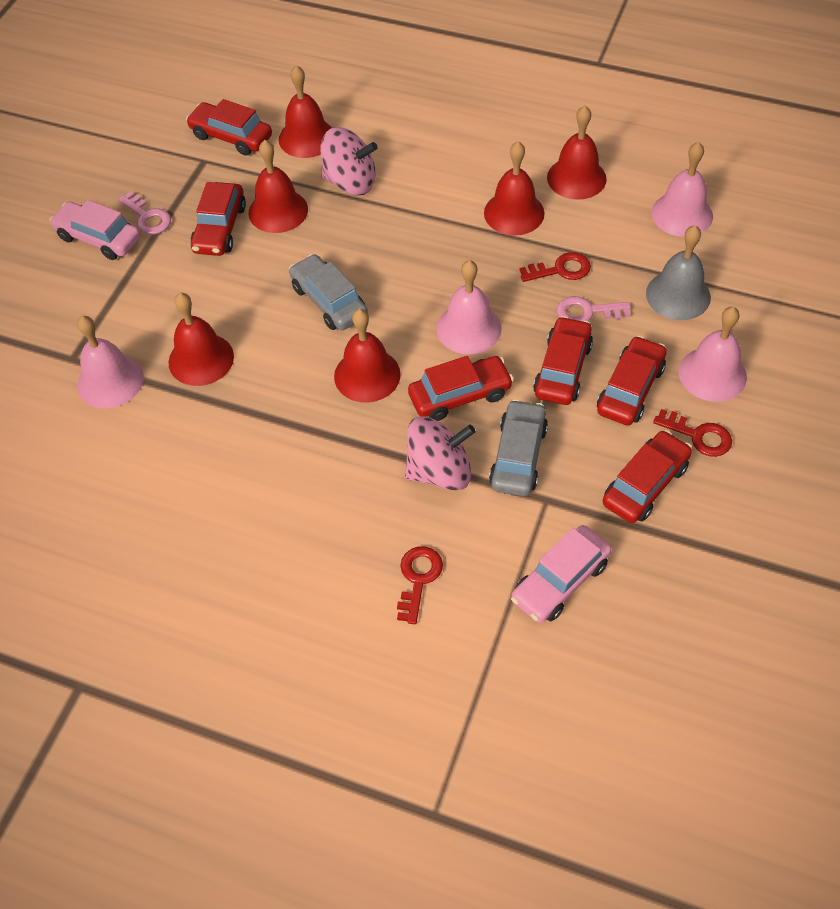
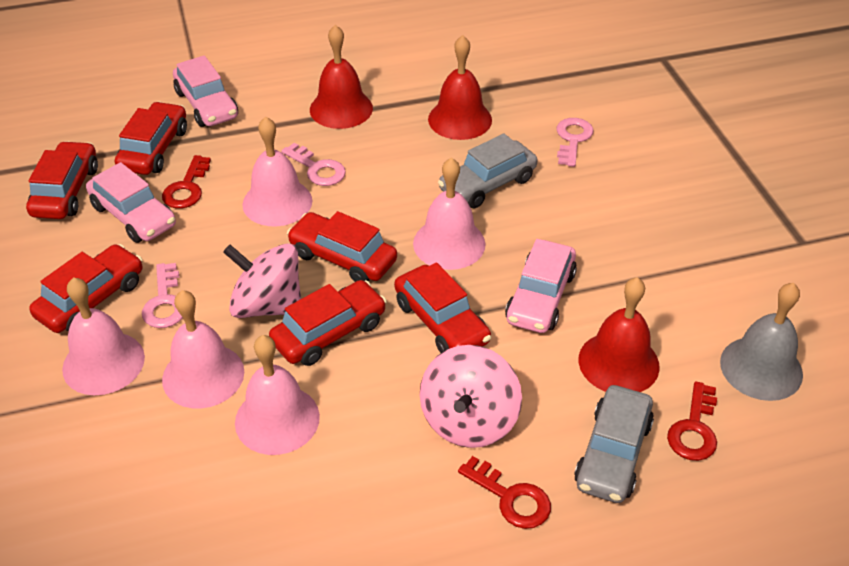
pink bell: [77,316,144,409] [436,260,501,354] [651,142,713,237] [679,307,747,402] = 4 -> [62,277,145,395] [162,290,244,408] [235,335,320,455] [242,116,312,226] [413,157,486,270] = 5
pink car: [49,200,140,260] [511,525,612,623] = 2 -> [86,162,176,243] [173,55,238,127] [505,239,577,333] = 3
pink key: [118,191,171,234] [557,296,631,321] = 2 -> [142,263,183,328] [281,143,346,186] [556,118,593,167] = 3
red bell: [168,293,234,386] [248,140,308,233] [279,65,332,158] [334,309,401,403] [484,141,545,235] [547,106,607,200] = 6 -> [310,25,373,129] [428,35,492,140] [578,277,660,392] = 3

